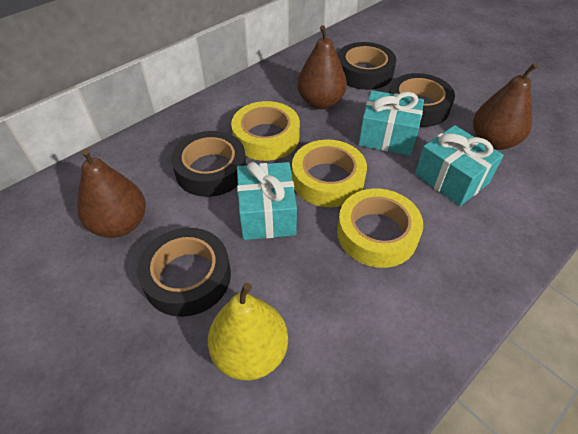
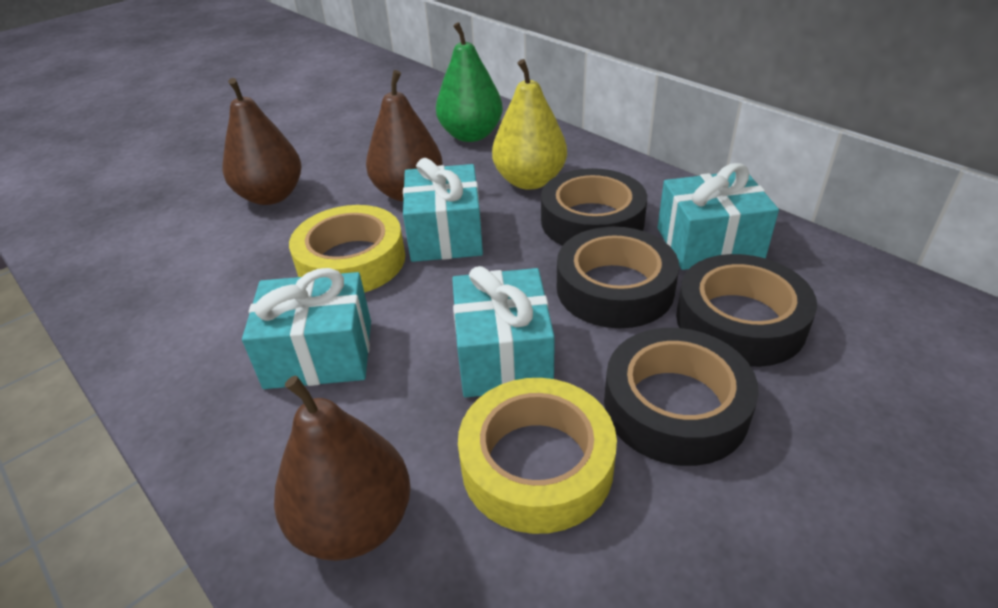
green pear: none = 0 -> [436,22,503,142] = 1
turquoise gift: [237,162,297,240] [359,90,424,156] [415,125,504,206] = 3 -> [242,268,371,389] [403,158,483,262] [452,266,555,397] [658,163,779,270] = 4
yellow tape: [231,101,300,161] [292,139,367,207] [337,189,423,268] = 3 -> [289,205,405,293] [458,378,617,534] = 2

